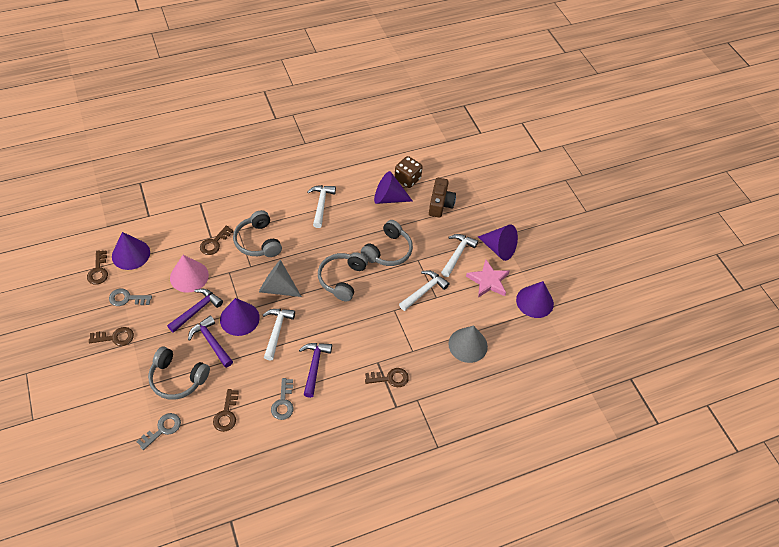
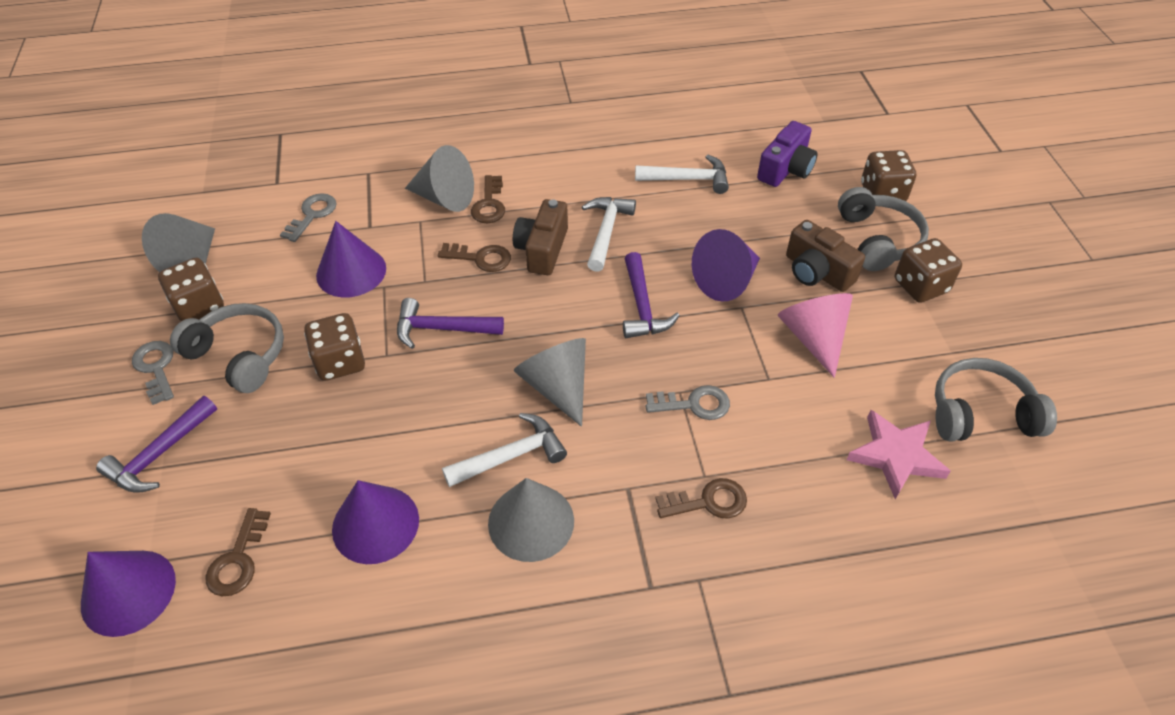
brown camera: [429,178,456,218] = 1 -> [513,199,568,275] [786,220,865,292] = 2
brown dice: [394,156,423,188] = 1 -> [158,258,224,321] [304,313,365,381] [861,150,916,201] [895,238,962,303] = 4
brown key: [87,250,108,284] [89,327,134,346] [200,226,233,255] [213,389,239,432] [365,368,409,387] = 5 -> [206,508,271,596] [438,243,511,272] [471,175,505,223] [655,478,747,519] = 4
grey cone: [259,260,302,297] [448,325,488,363] = 2 -> [142,213,215,272] [405,145,474,212] [488,478,574,562] [514,338,586,427] = 4
grey headphones: [148,347,210,400] [233,210,282,257] [318,252,368,302] [361,220,413,266] = 4 -> [170,303,284,393] [838,187,929,271] [935,358,1057,442] = 3
purple camera: none = 0 -> [757,121,817,187] = 1
purple cone: [112,232,150,270] [220,298,260,336] [374,171,412,204] [478,224,518,261] [516,281,554,318] = 5 -> [81,551,176,637] [316,221,386,298] [332,480,419,564] [692,229,760,302] = 4
white hammer: [263,309,295,361] [307,185,336,228] [399,270,449,311] [441,234,478,277] = 4 -> [442,413,567,487] [582,197,636,272] [635,155,729,194] = 3

